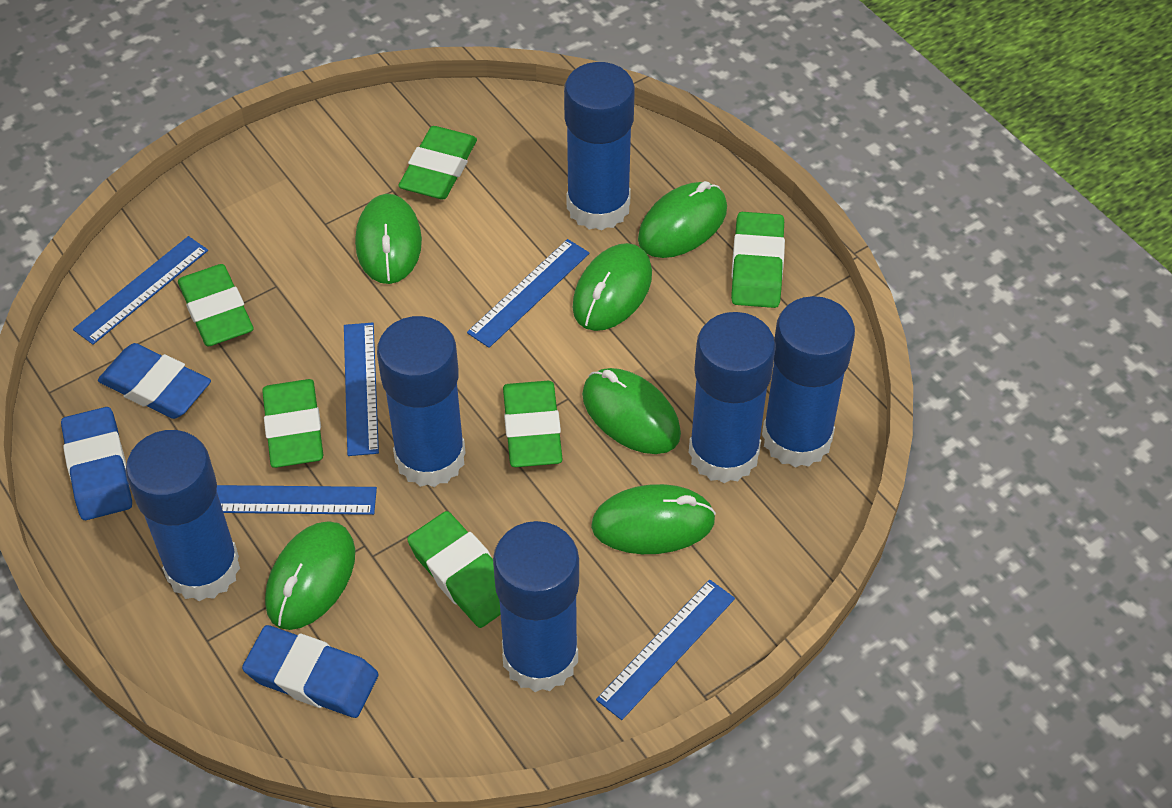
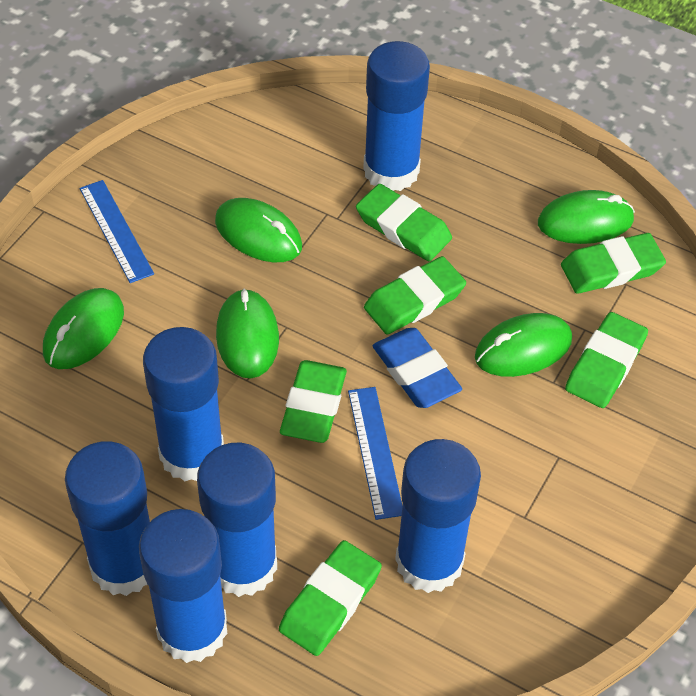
blue eraser: [61,407,132,520] [98,343,211,419] [242,625,378,718] = 3 -> [373,328,462,408] = 1
blue ruler: [73,236,208,345] [217,485,377,515] [344,322,379,456] [467,239,590,348] [596,580,735,720] = 5 -> [80,180,154,283] [348,387,402,520] = 2
green mouse: [265,521,355,630] [355,194,422,284] [573,243,652,331] [582,368,681,454] [591,484,716,554] [638,181,727,258] = 6 -> [43,288,124,369] [215,198,302,262] [216,288,279,378] [475,313,572,377] [538,190,635,244] = 5

